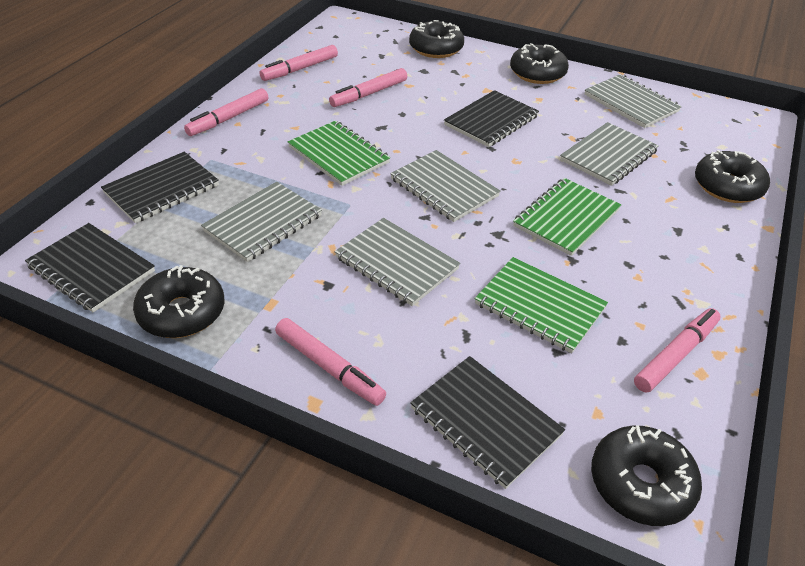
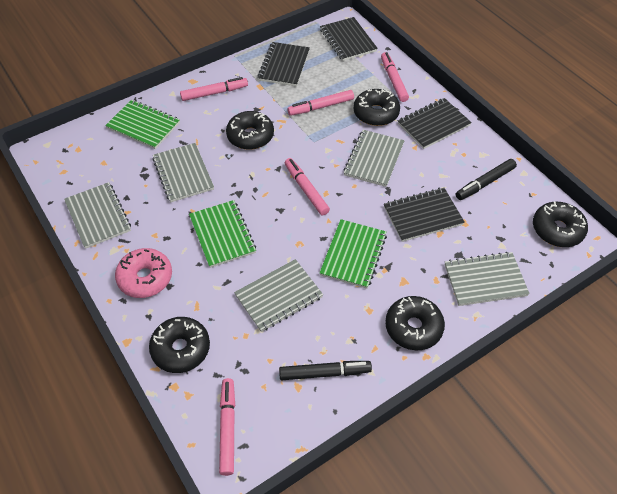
black marker: none = 0 -> [279,361,372,380] [456,159,517,200] = 2
pink donut: none = 0 -> [115,248,172,298] = 1

